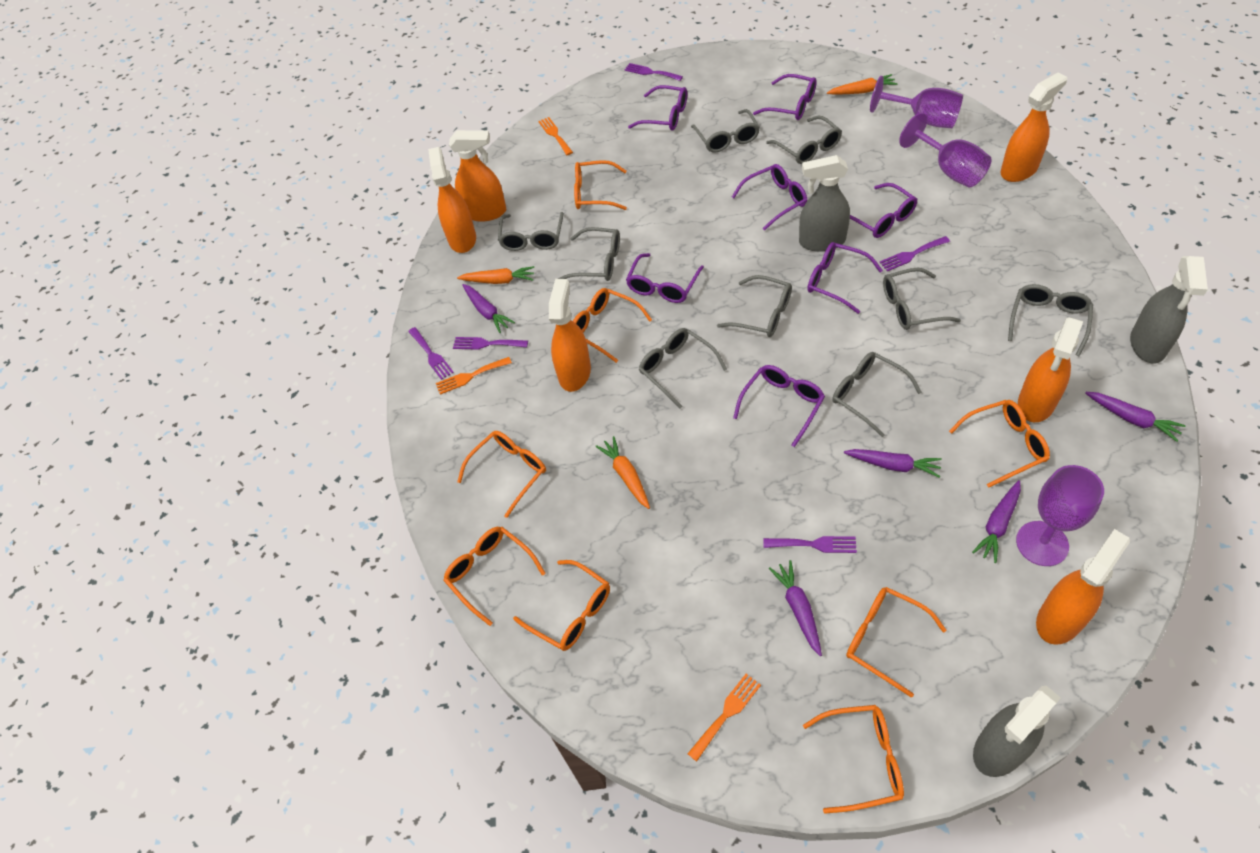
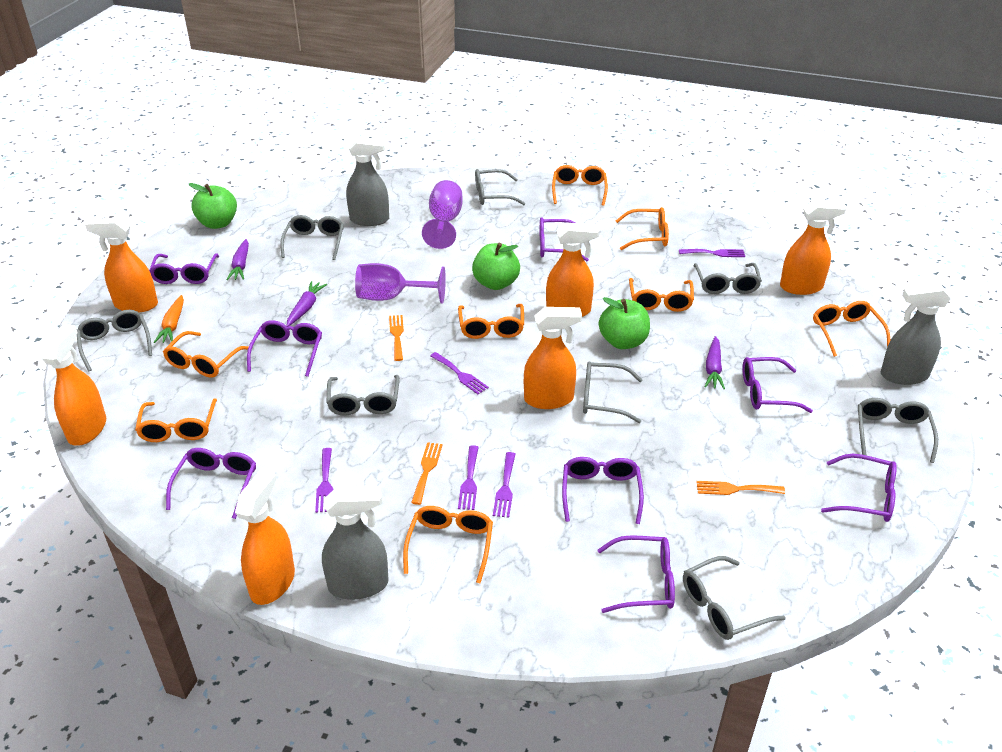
green apple: none = 0 -> [189,183,237,229] [472,243,520,290] [599,297,650,349] = 3
grey glasses: [498,212,564,251] [558,227,620,281] [639,328,727,409] [691,109,760,153] [717,275,792,337] [766,116,842,164] [832,352,922,437] [883,268,961,330] [1008,284,1093,356] = 9 -> [77,310,152,372] [280,215,344,260] [326,375,400,416] [475,169,525,205] [583,361,642,423] [683,556,786,640] [694,263,762,294] [858,398,938,463] = 8
orange carrot: [457,266,534,284] [595,436,650,509] [827,74,897,95] = 3 -> [154,295,184,343] = 1
purple carrot: [462,284,515,333] [769,560,822,656] [844,449,942,478] [972,480,1021,563] [1085,392,1185,442] = 5 -> [226,239,249,280] [287,281,327,327] [704,336,725,389] = 3
purple glasses: [626,253,704,303] [628,85,687,130] [732,164,807,231] [733,365,825,447] [753,74,817,120] [807,242,883,314] [850,183,918,238] = 7 -> [149,253,219,284] [166,448,256,519] [247,320,322,377] [540,217,589,261] [562,457,644,524] [598,535,675,613] [742,357,813,413] [821,454,897,522] = 8
purple goblet: [870,76,963,128] [899,113,992,188] [1016,465,1104,566] = 3 -> [355,263,446,304] [422,180,463,249] = 2

